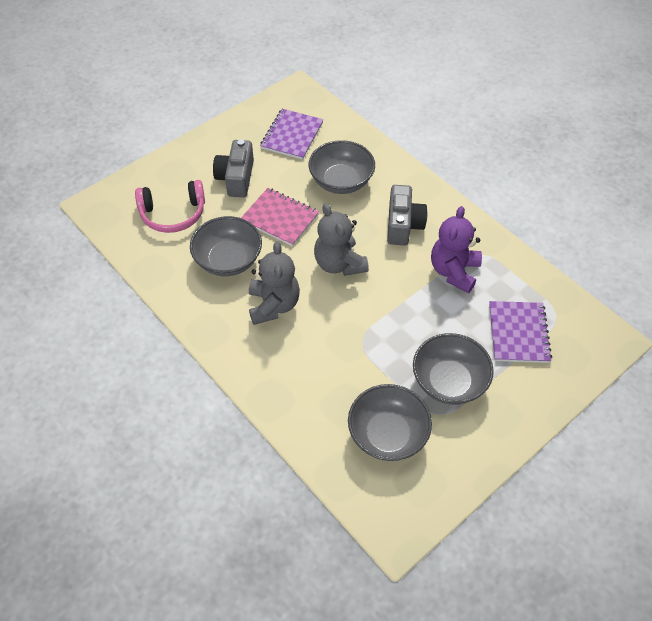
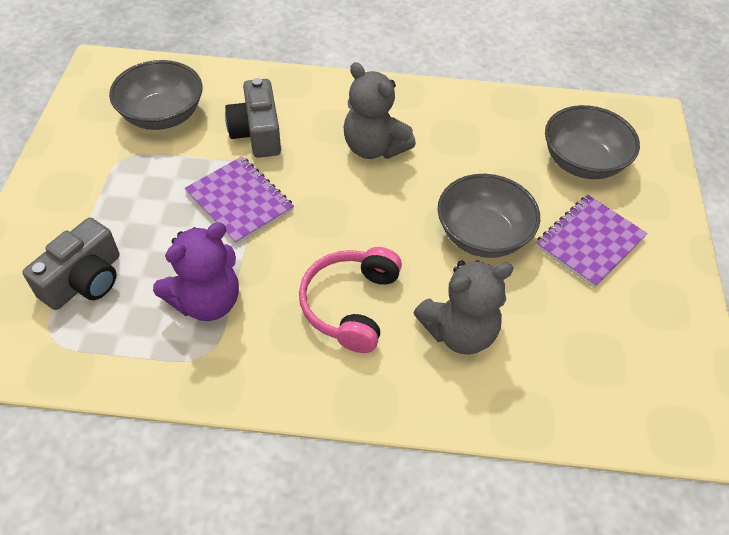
grey bowl: [190,216,262,276] [309,140,375,194] [348,384,432,461] [413,333,494,405] = 4 -> [109,60,202,130] [438,174,540,258] [545,105,640,179] = 3
pink notebook: [241,188,319,246] = 1 -> none = 0

